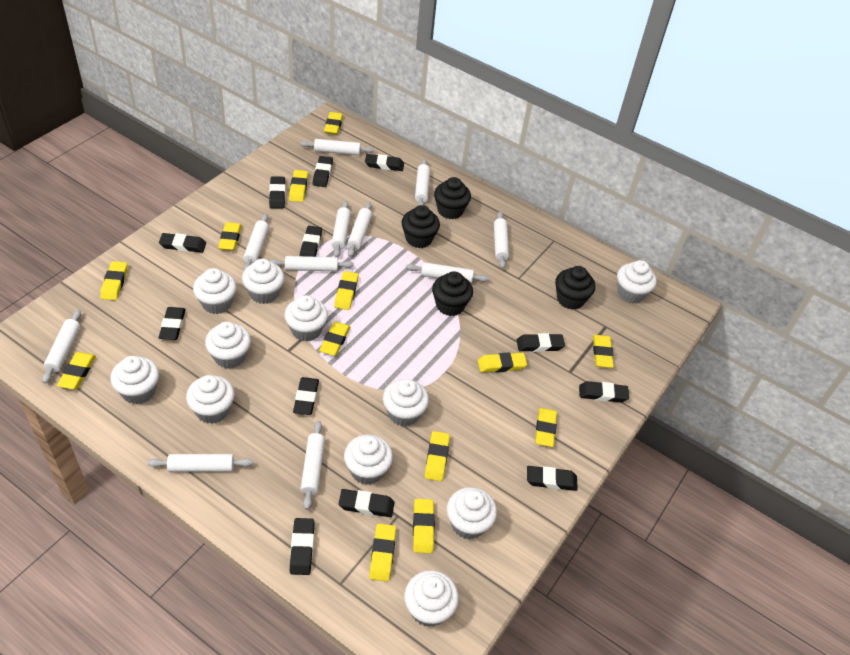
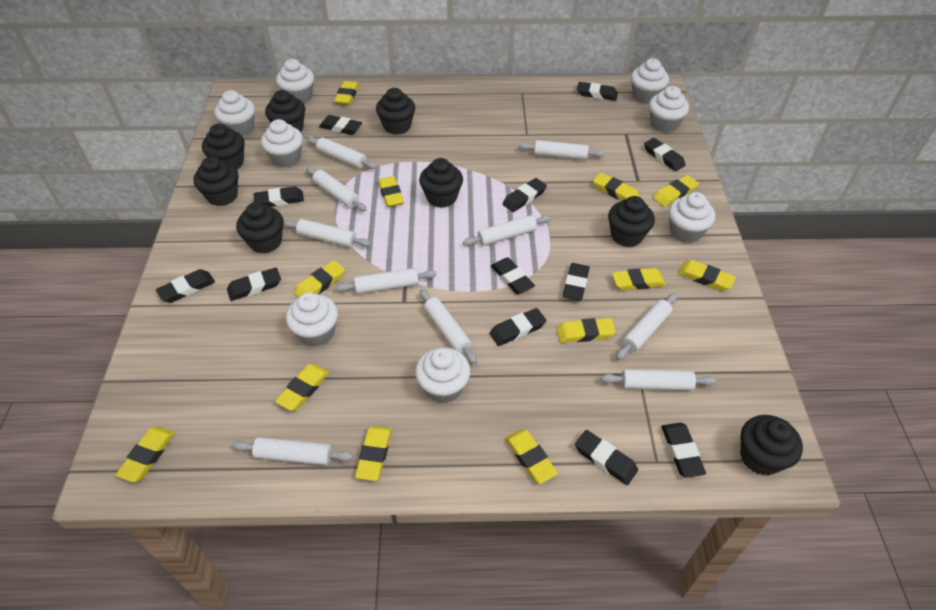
black cupcake: [401,205,440,248] [432,271,473,316] [434,177,471,219] [555,266,595,310] = 4 -> [194,156,238,206] [202,124,245,170] [236,202,284,254] [265,90,305,132] [376,88,415,135] [419,158,463,208] [608,196,655,247] [740,415,803,476] = 8
white cupcake: [110,356,159,404] [186,375,234,424] [193,268,237,314] [205,322,251,369] [242,259,284,304] [284,295,328,341] [344,434,393,485] [383,379,429,427] [404,570,459,627] [447,487,497,540] [617,260,657,303] = 11 -> [214,90,255,137] [261,119,303,168] [276,59,314,103] [286,293,338,347] [415,347,470,404] [631,58,669,104] [649,86,689,133] [669,192,715,243] = 8
white rolling pin: [42,310,81,384] [148,454,253,472] [243,214,269,270] [270,256,354,271] [300,139,374,155] [301,421,325,510] [331,201,351,257] [347,202,372,257] [406,262,489,283] [415,159,430,206] [494,212,509,269] = 11 -> [232,437,353,465] [283,219,371,247] [306,167,367,211] [307,137,377,169] [335,268,437,294] [420,289,477,364] [463,215,551,246] [519,140,604,160] [601,369,716,390] [616,293,677,360] = 10
yellow eraser: [57,352,96,389] [100,261,127,300] [218,222,242,251] [289,170,308,202] [319,322,350,356] [324,112,343,135] [334,271,359,310] [369,524,396,582] [413,499,435,553] [425,431,450,481] [478,352,527,372] [535,408,557,447] [593,335,614,368] = 13 -> [116,426,175,482] [275,364,329,411] [294,260,345,298] [334,81,359,105] [355,426,392,481] [378,176,404,207] [505,429,558,484] [556,318,616,343] [593,173,640,200] [612,268,666,290] [653,175,699,207] [678,260,736,291] = 12

